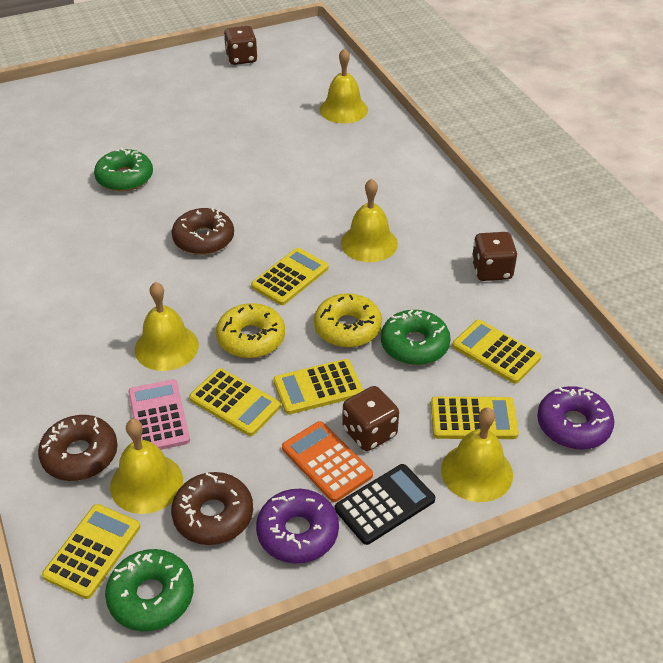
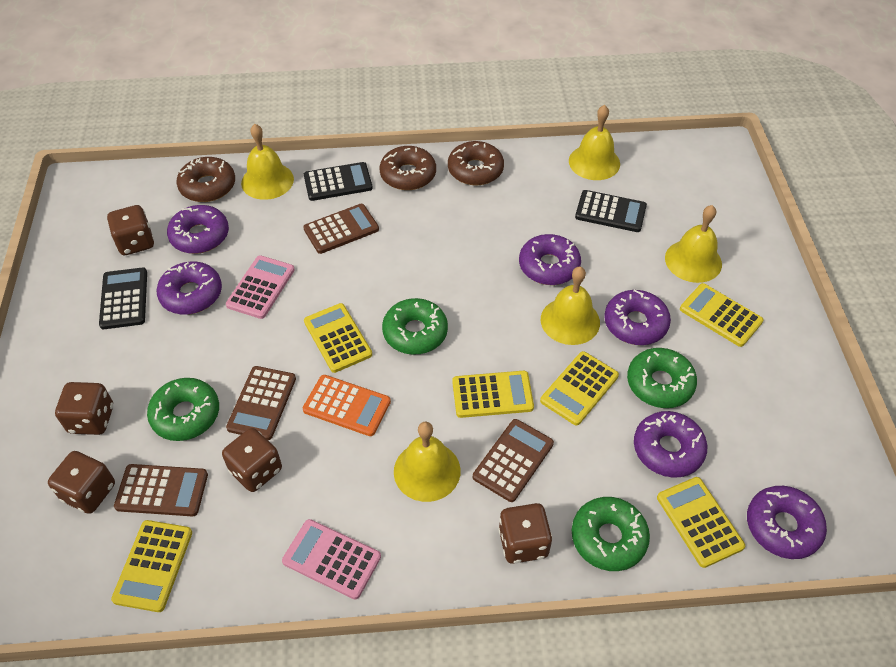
black calculator: [335,464,435,545] = 1 -> [99,267,147,329] [304,162,373,201] [575,190,647,232] = 3
brown calculator: none = 0 -> [114,464,208,516] [226,366,296,440] [303,204,379,254] [473,419,554,502] = 4
brown dice: [224,26,257,65] [342,386,399,451] [472,232,517,281] = 3 -> [48,451,115,514] [55,382,113,435] [107,205,154,255] [222,428,282,492] [498,503,552,564] = 5
green donut: [94,148,153,192] [105,549,194,631] [381,310,450,365] = 3 -> [147,378,219,441] [382,298,448,355] [572,497,650,571] [627,348,697,408] = 4
pink calculator: [128,379,190,450] = 1 -> [226,255,295,319] [282,519,381,599] = 2
purple donut: [256,489,339,564] [537,386,614,450] = 2 -> [157,262,222,315] [167,205,229,254] [519,234,581,285] [604,289,671,345] [634,411,707,477] [747,486,827,559] = 6
yellow donut: [216,303,285,358] [314,293,382,347] = 2 -> none = 0

